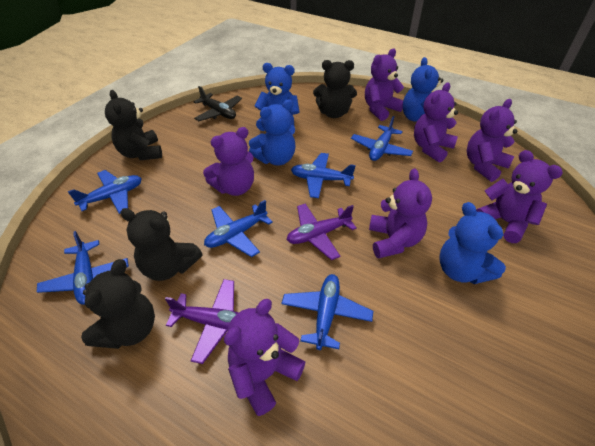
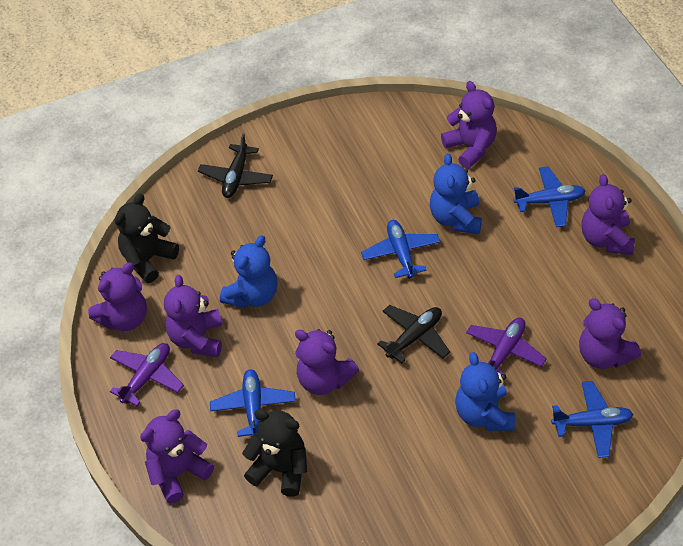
black plane: [193,86,242,121] = 1 -> [198,133,273,198] [377,305,450,364] = 2
black teddy bear: [81,259,155,349] [105,90,162,160] [120,208,202,281] [313,60,357,118] = 4 -> [115,193,179,283] [242,409,307,497] = 2
blue plane: [37,231,129,305] [68,170,142,214] [204,200,273,257] [281,274,373,350] [291,153,356,198] [351,116,413,161] = 6 -> [210,369,296,437] [361,220,440,279] [513,167,585,227] [551,381,633,458] = 4
blue teddy bear: [249,99,296,166] [255,63,299,131] [403,57,444,122] [440,202,506,284] = 4 -> [220,235,278,308] [430,153,482,234] [455,352,515,431] = 3

